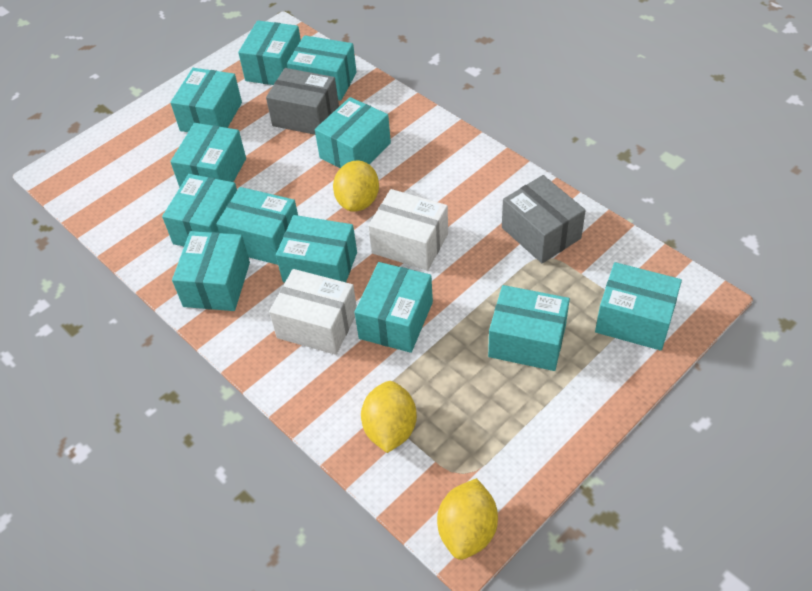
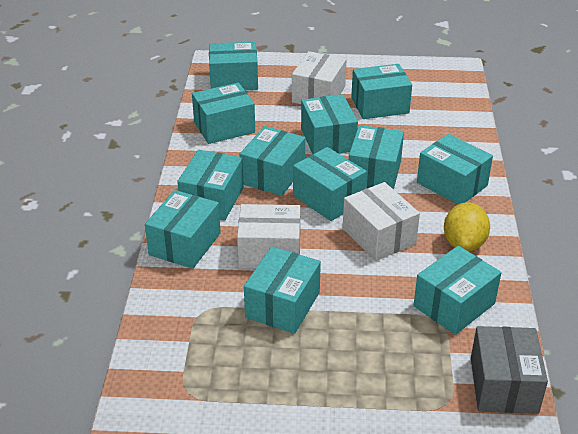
grey box: [266,68,339,135] [502,175,586,264] = 2 -> [471,326,548,414] = 1
white box: [269,269,357,355] [368,189,448,271] = 2 -> [237,204,300,269] [292,51,347,104] [343,182,420,261] = 3
yellow lemon: [333,160,379,212] [361,381,417,453] [437,478,498,560] = 3 -> [444,202,490,252] = 1

